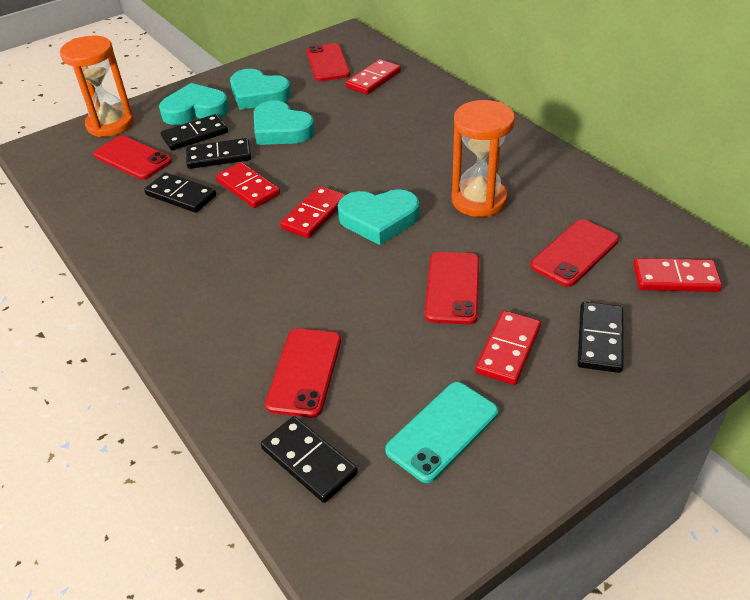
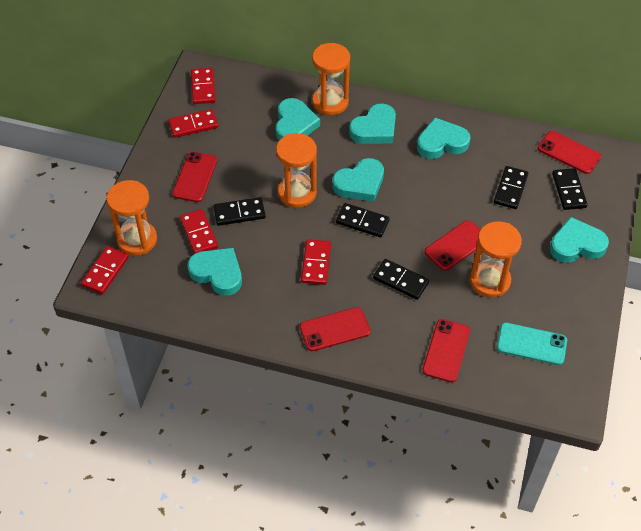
orange hourglass: [60,36,134,137] [452,100,515,217] = 2 -> [106,180,157,256] [276,133,317,208] [312,43,350,115] [470,221,522,298] = 4
turquoise heart: [159,83,229,125] [230,69,291,110] [254,101,315,145] [338,189,420,245] = 4 -> [187,248,242,296] [275,98,320,140] [332,158,384,202] [349,103,396,144] [417,118,471,159] [550,217,609,263] = 6

